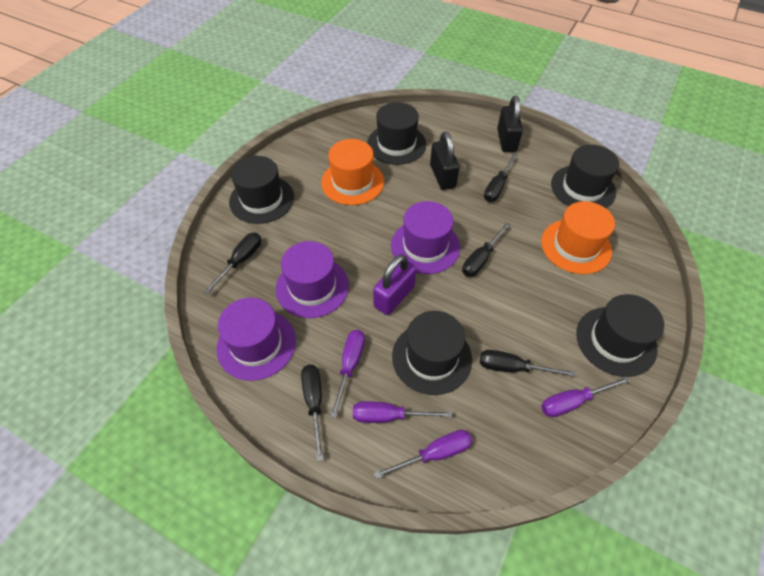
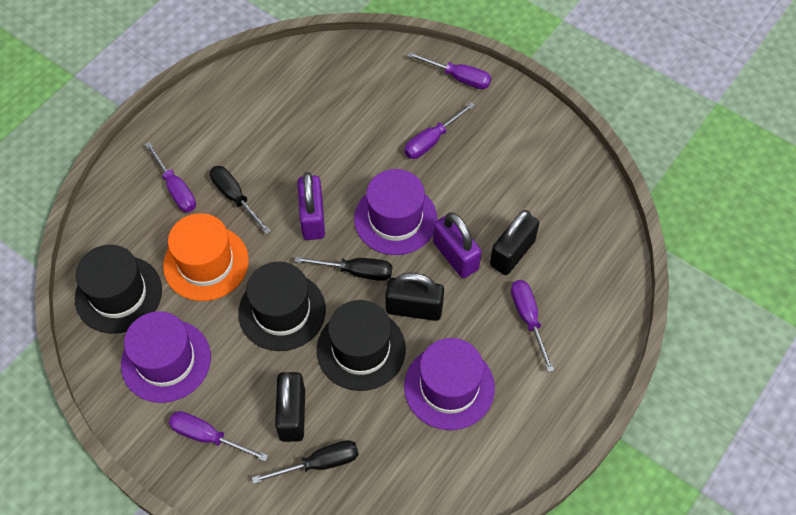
black hat: [229,156,294,224] [367,102,426,165] [392,311,472,395] [551,145,619,208] [576,294,664,377] = 5 -> [75,245,162,333] [238,262,326,351] [317,300,406,391] = 3
black padlock: [430,131,459,190] [497,96,523,152] = 2 -> [275,372,305,442] [385,273,444,321] [490,210,539,275] = 3
black screwdriver: [204,233,261,294] [301,365,324,461] [462,222,511,277] [480,350,576,377] [484,153,518,202] = 5 -> [210,166,271,234] [252,440,359,484] [295,257,392,281] = 3
orange hat: [321,139,384,205] [541,201,615,274] = 2 -> [163,213,249,301] = 1
purple padlock: [373,254,416,315] = 1 -> [297,172,325,240] [433,212,482,278] = 2
purple screwdriver: [330,330,365,418] [353,401,452,423] [374,430,472,479] [541,376,630,417] = 4 -> [145,142,196,212] [169,411,268,462] [404,102,475,159] [408,52,491,89] [511,280,554,372] = 5

